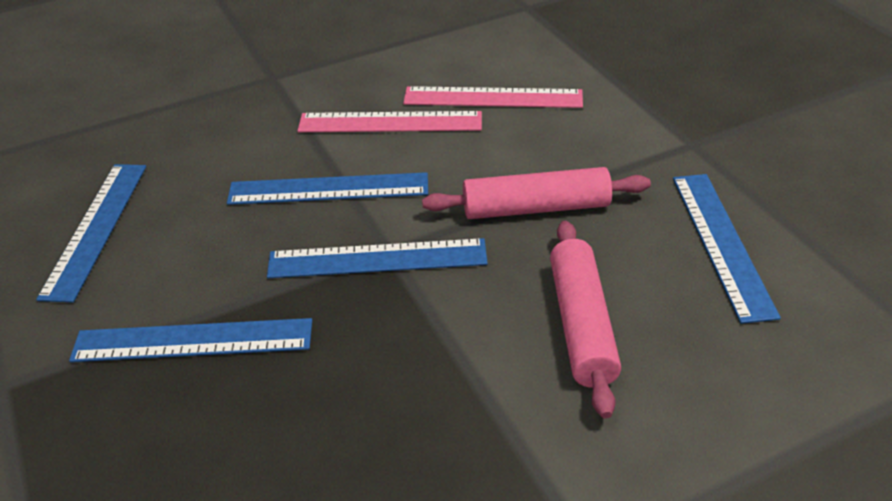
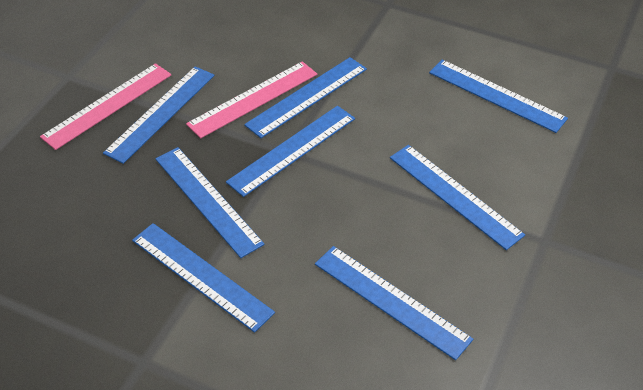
blue ruler: [36,164,146,302] [69,318,312,362] [227,172,428,205] [267,238,488,278] [673,174,781,324] = 5 -> [103,66,215,164] [132,223,275,333] [156,147,265,258] [226,106,355,197] [244,57,367,138] [315,246,473,360] [390,145,525,250] [429,60,568,133] = 8
pink rolling pin: [422,167,651,219] [550,221,621,419] = 2 -> none = 0

